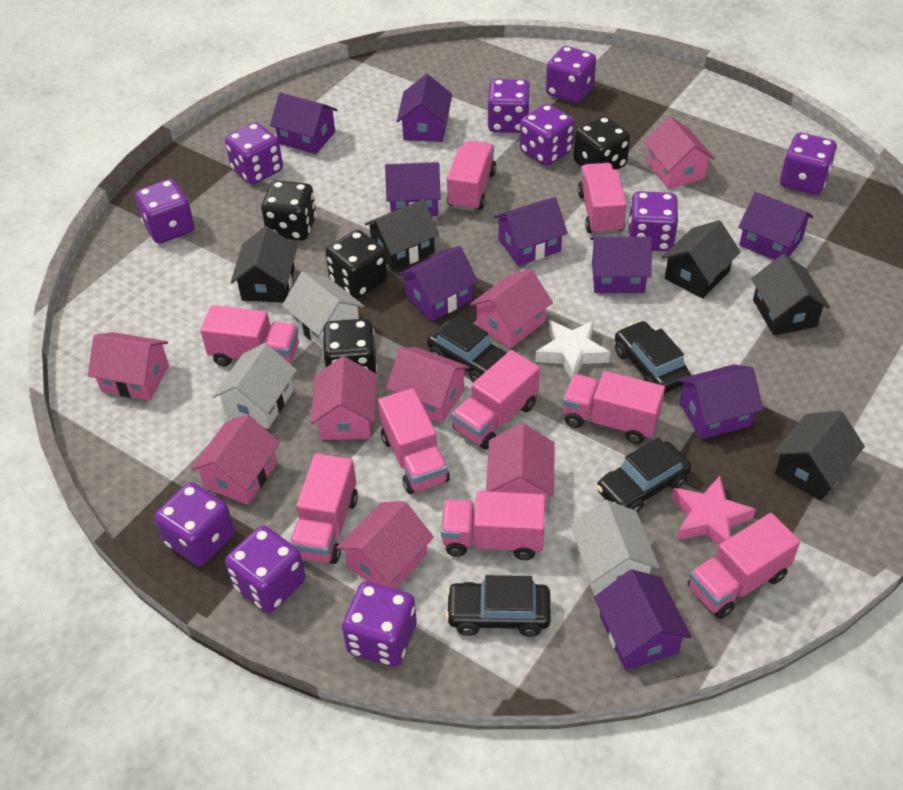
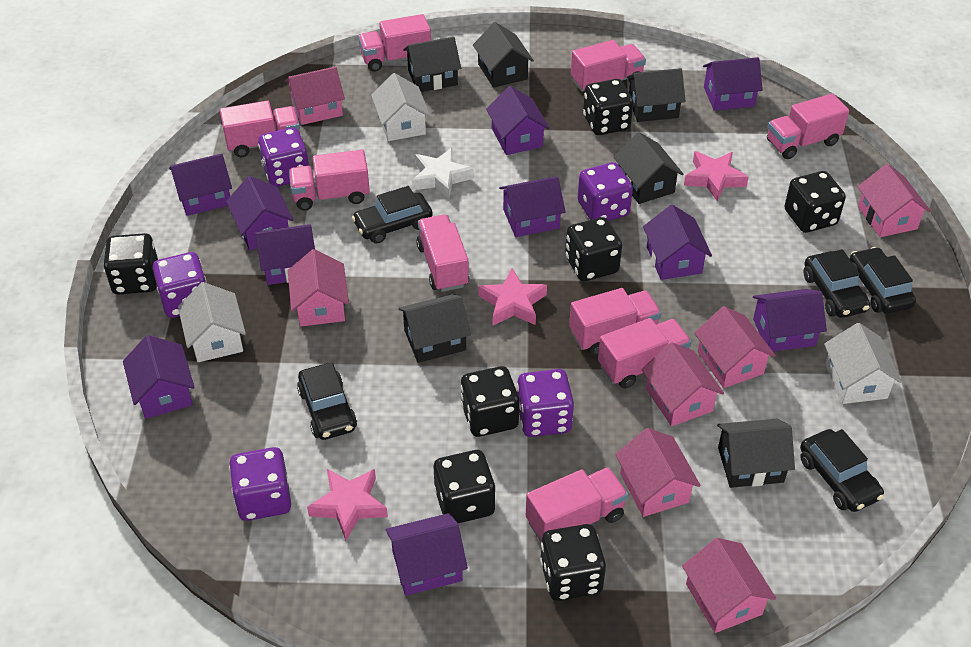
black car: [427,315,507,382] [445,575,551,637] [596,437,691,513] [615,321,691,394] = 4 -> [297,363,357,440] [352,186,433,244] [800,429,884,512] [804,249,870,318] [850,247,916,314] = 5
black dice: [261,180,316,241] [323,319,377,374] [325,230,388,299] [573,116,630,170] = 4 -> [103,233,158,295] [434,450,496,523] [461,366,519,437] [540,524,606,601] [565,217,622,281] [583,79,633,135] [784,171,846,233] = 7
black house: [231,226,297,303] [364,200,439,271] [661,220,741,299] [751,254,830,335] [773,411,865,501] = 5 -> [398,294,471,363] [403,37,461,92] [473,22,534,88] [614,132,683,204] [627,68,686,122] [717,418,795,488] = 6
pink house: [88,332,169,400] [191,414,280,505] [311,356,377,440] [336,501,434,589] [386,347,470,423] [470,269,553,349] [486,423,555,511] [644,116,715,189] = 8 -> [285,67,345,125] [288,249,349,327] [615,428,701,517] [642,342,724,426] [682,538,776,633] [694,306,776,388] [858,164,931,237] = 7
pink star: [672,476,756,546] = 1 -> [307,469,388,541] [478,268,547,325] [684,151,749,201] = 3
purple dice: [135,179,195,244] [155,482,234,566] [225,122,283,185] [225,525,305,613] [342,581,417,667] [488,79,531,133] [520,104,575,166] [546,46,596,103] [628,191,678,251] [780,133,837,195] = 10 -> [153,252,207,318] [229,447,291,521] [258,127,309,187] [517,369,574,437] [578,162,633,221] = 5
purple house: [270,93,338,154] [385,162,441,216] [397,74,452,142] [399,246,478,321] [494,197,568,266] [590,237,652,293] [594,569,692,670] [677,364,763,440] [738,192,813,260] = 9 -> [123,335,195,419] [169,153,232,216] [226,176,293,250] [255,224,315,285] [386,513,468,596] [486,86,550,155] [499,176,566,237] [643,205,712,280] [703,57,763,111] [753,289,827,352] = 10

